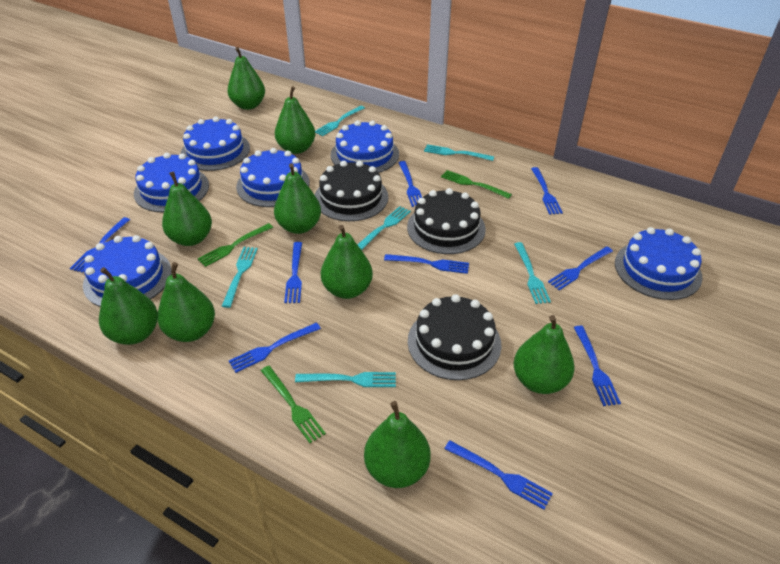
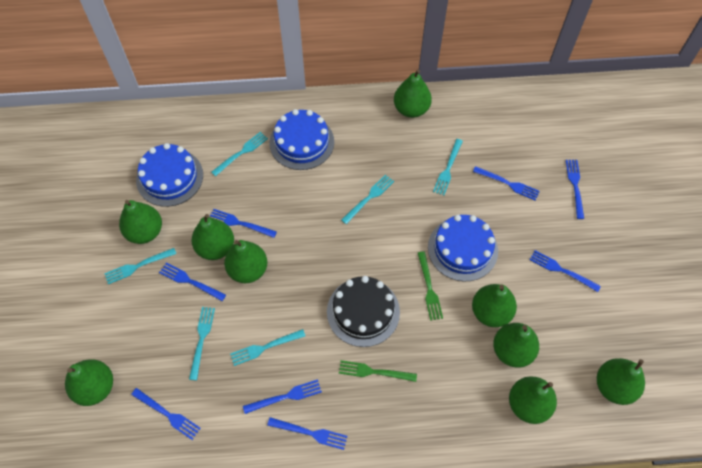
black cake: [315,161,388,221] [407,188,486,254] [408,294,502,380] = 3 -> [327,276,400,347] = 1
blue cake: [83,235,172,307] [134,153,209,212] [181,117,250,171] [236,148,309,207] [331,120,399,173] [615,227,702,300] = 6 -> [136,143,203,207] [269,109,334,170] [428,215,498,281] = 3
blue fork: [70,217,130,273] [229,323,321,373] [284,242,302,303] [384,254,469,274] [398,161,422,207] [444,440,553,510] [531,167,563,215] [548,247,613,290] [574,326,621,406] = 9 -> [131,388,201,440] [159,263,226,301] [210,209,277,238] [243,379,322,414] [267,417,348,450] [473,166,540,201] [530,250,601,292] [566,160,584,219] = 8
green fork: [198,223,273,267] [261,366,326,443] [441,170,512,199] = 3 -> [339,360,417,382] [418,252,443,321] = 2

